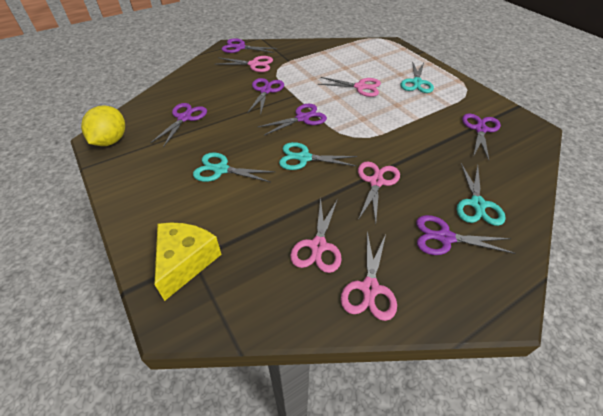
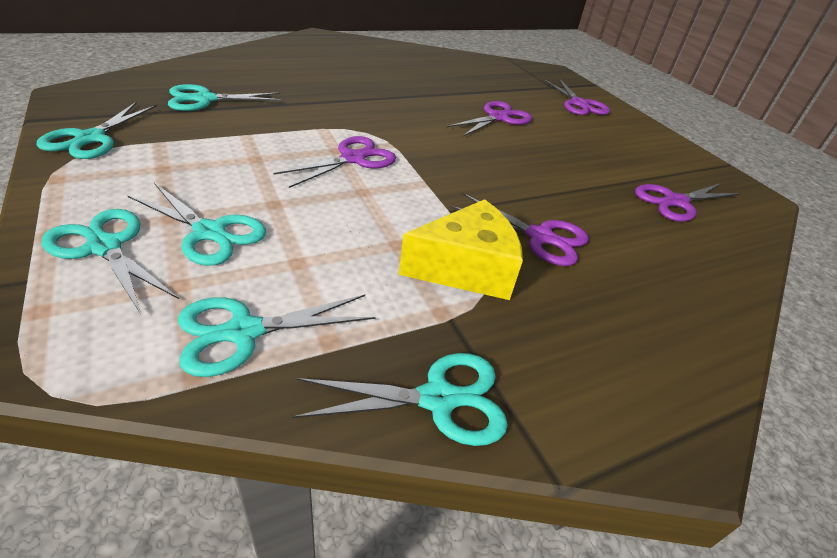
pink scissors: [217,56,273,72] [290,198,342,273] [318,77,381,97] [341,231,397,321] [358,162,400,223] = 5 -> none = 0
purple scissors: [150,103,207,147] [222,38,277,53] [247,78,284,116] [258,104,327,136] [416,215,515,255] [462,113,501,160] = 6 -> [273,136,396,188] [447,101,532,137] [450,193,589,266] [544,79,610,115] [635,183,741,222] = 5
turquoise scissors: [193,152,275,182] [279,142,357,170] [401,61,434,93] [457,163,506,226] = 4 -> [36,102,157,159] [42,209,179,314] [127,183,266,266] [168,84,282,111] [178,295,376,377] [292,353,508,446] = 6
yellow lemon: [81,106,125,146] = 1 -> none = 0

